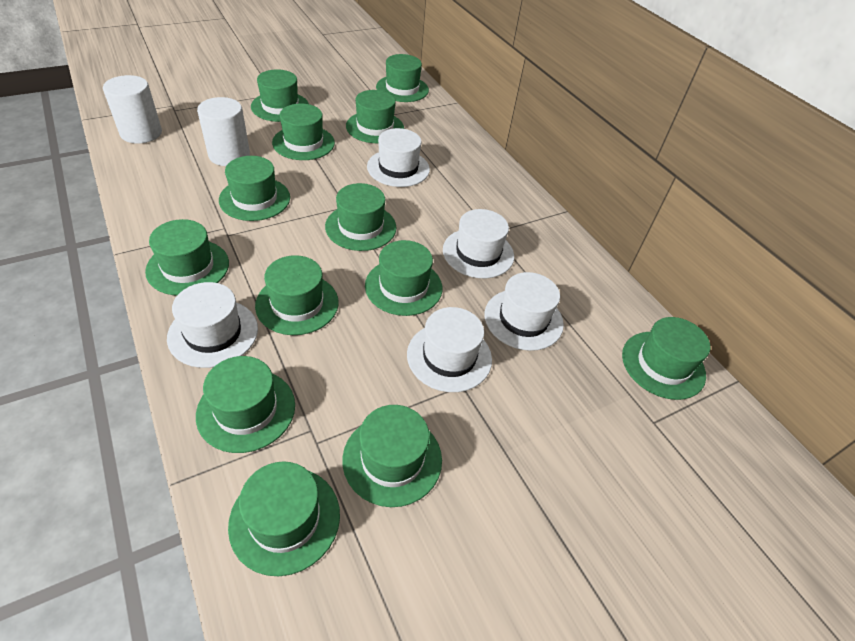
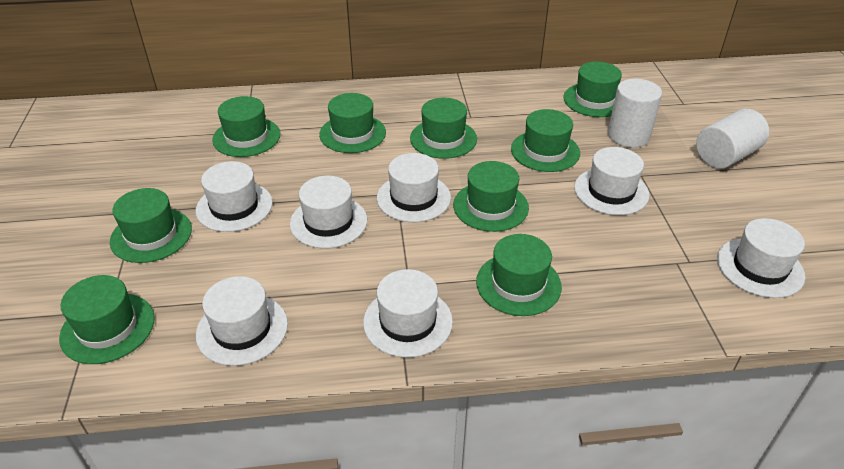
green hat: [145,219,229,295] [196,356,295,453] [219,156,290,221] [228,461,340,576] [251,69,309,122] [255,255,339,335] [272,104,335,160] [325,183,396,251] [342,405,442,507] [346,90,404,143] [365,240,442,316] [376,54,429,102] [622,317,710,400] = 13 -> [59,275,155,364] [110,188,192,263] [212,96,280,157] [319,93,386,153] [410,98,477,159] [453,161,529,232] [476,234,562,316] [511,109,580,172] [563,62,622,117] = 9
white hat: [167,282,258,368] [367,128,430,187] [407,307,492,392] [443,209,514,278] [485,272,564,351] = 5 -> [196,161,273,232] [196,276,288,366] [290,176,367,249] [363,269,453,358] [377,153,451,222] [574,147,649,215] [717,218,805,298] = 7

